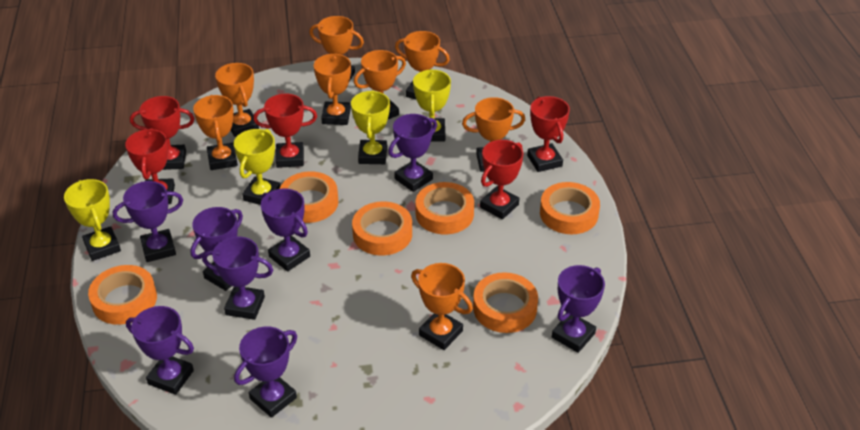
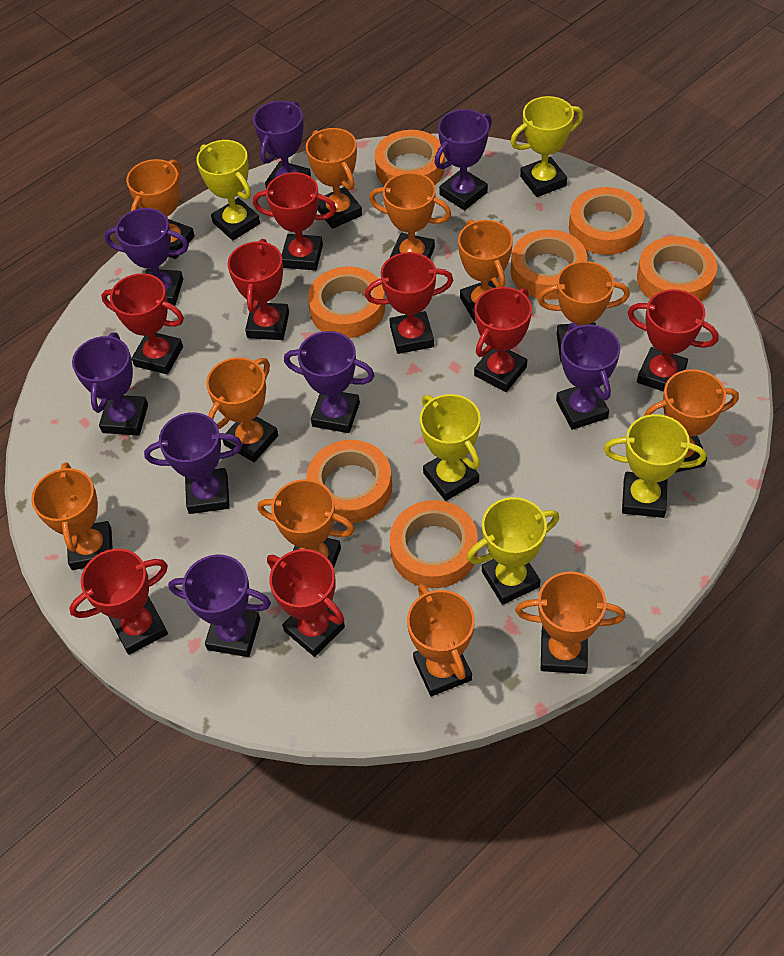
orange tape: [88,265,157,325] [280,171,338,223] [352,201,412,255] [415,182,474,234] [473,272,538,333] [540,182,600,234] = 6 -> [306,440,392,523] [308,267,385,338] [375,130,445,185] [390,500,478,588] [511,229,587,300] [569,187,645,255] [637,236,717,301] = 7
orange trophy: [193,95,238,170] [215,63,259,137] [309,16,364,82] [314,53,351,125] [354,50,406,119] [395,31,450,99] [411,263,473,350] [462,97,525,172] = 8 -> [31,462,113,570] [126,159,195,259] [206,357,278,462] [258,479,355,568] [306,128,362,229] [369,172,451,259] [407,584,475,697] [458,220,513,323] [515,571,625,674] [538,261,630,361] [644,369,739,473] = 11
red trophy: [125,128,175,204] [130,96,195,170] [253,94,317,168] [480,140,523,219] [527,96,570,172] = 5 -> [69,549,168,655] [101,273,184,374] [227,239,289,340] [253,172,336,270] [267,549,345,657] [365,252,453,354] [474,287,532,392] [628,289,719,392] = 8
yellow trophy: [64,179,121,261] [234,129,280,205] [351,90,390,164] [413,69,451,142] = 4 -> [196,140,260,240] [420,394,481,501] [467,497,559,605] [510,96,583,197] [604,414,706,518] = 5

